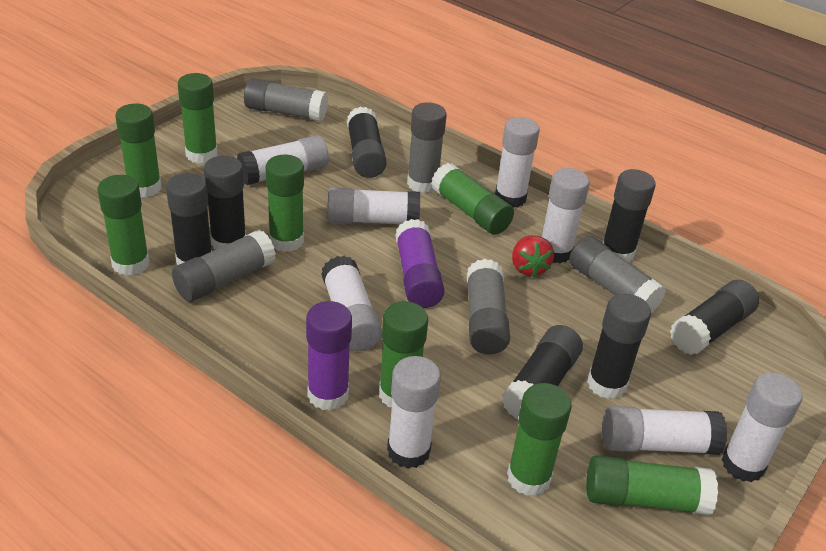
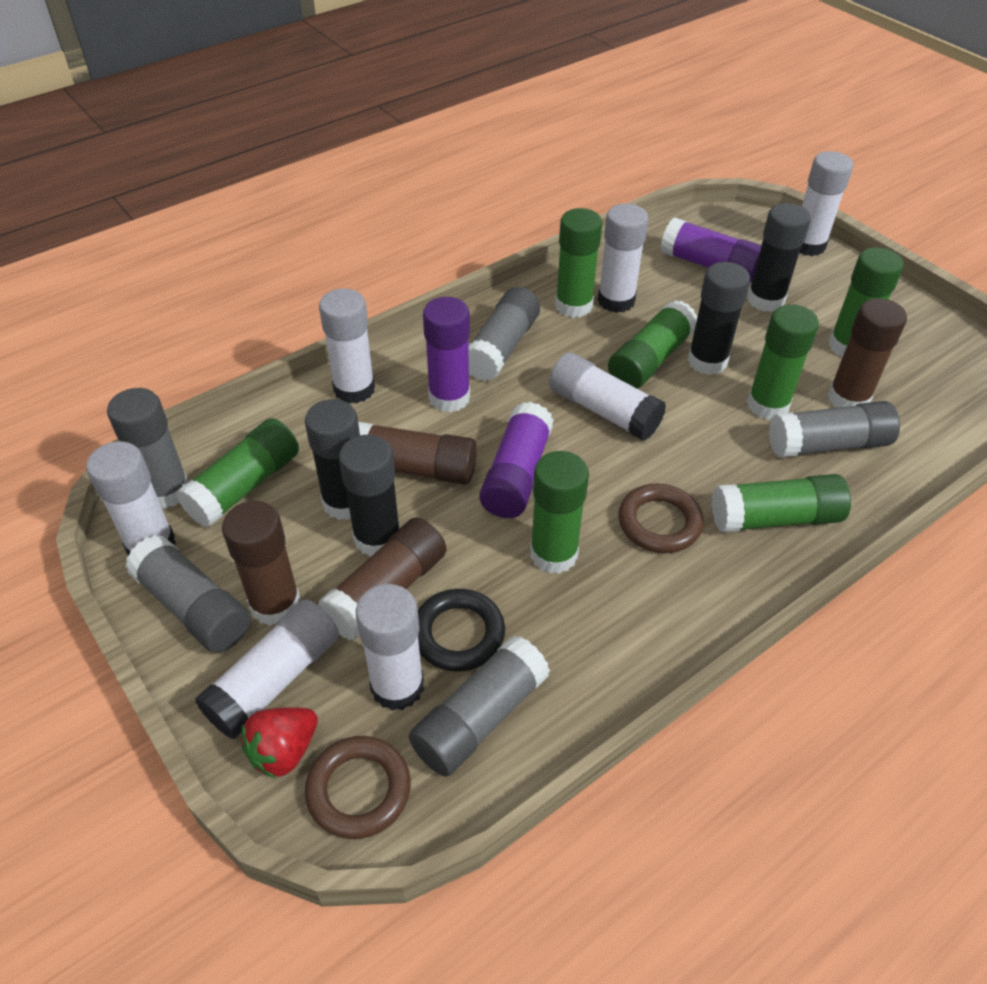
black glue stick: [166,173,212,265] [204,156,246,250] [347,107,387,178] [502,325,583,419] [587,294,651,399] [602,169,656,263] [670,280,759,355] = 7 -> [305,399,360,520] [339,435,400,557] [687,262,750,375] [747,203,811,312] = 4
black ring: none = 0 -> [418,589,505,671] = 1
brown glue stick: none = 0 -> [222,501,300,626] [318,517,446,641] [358,422,477,484] [827,298,907,408] = 4
brown ring: none = 0 -> [305,736,411,839] [618,484,704,553] = 2
green glue stick: [97,175,150,276] [115,104,162,198] [178,73,218,164] [266,155,304,252] [379,301,428,407] [431,163,514,235] [507,383,572,496] [586,455,718,515] = 8 -> [176,418,299,528] [530,451,589,574] [555,208,602,318] [608,300,697,388] [712,474,851,532] [747,304,819,420] [829,247,904,357] = 7
purple glue stick: [306,301,352,411] [395,219,445,308] = 2 -> [423,297,470,412] [479,402,554,518] [661,218,762,283] = 3
white glue stick: [237,135,329,185] [321,256,382,351] [327,187,420,224] [387,356,441,469] [495,117,540,207] [542,168,590,263] [602,406,727,455] [721,372,803,482] = 8 -> [86,441,176,555] [195,599,339,740] [319,288,375,404] [356,584,424,710] [549,353,666,440] [598,204,648,313] [799,151,853,256] = 7

